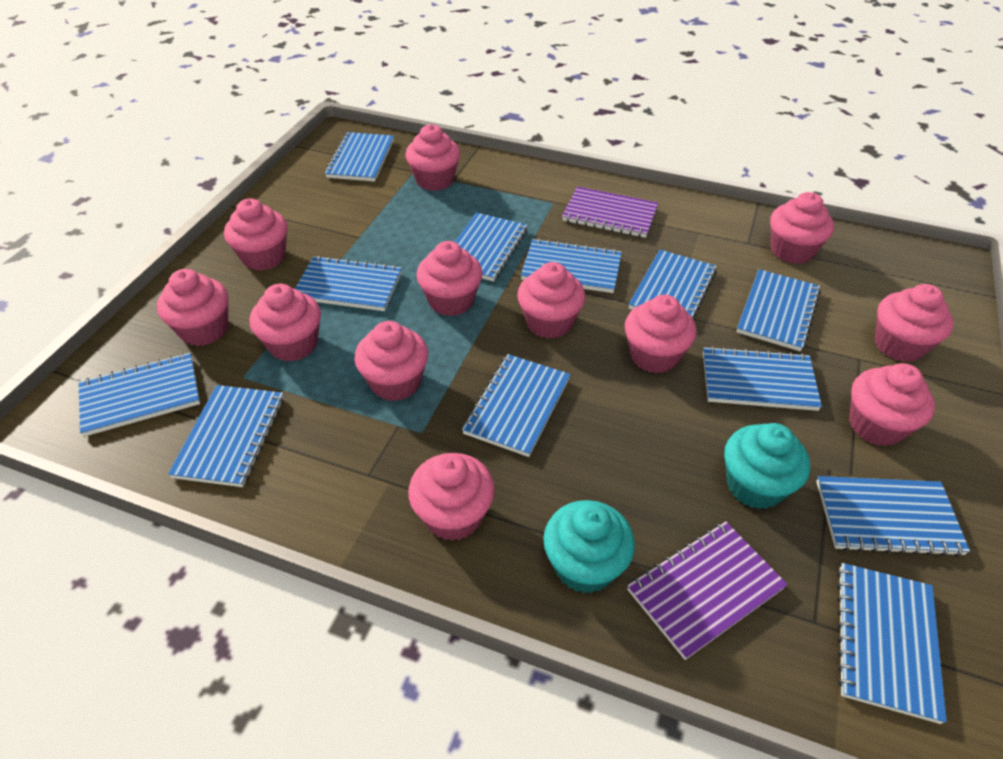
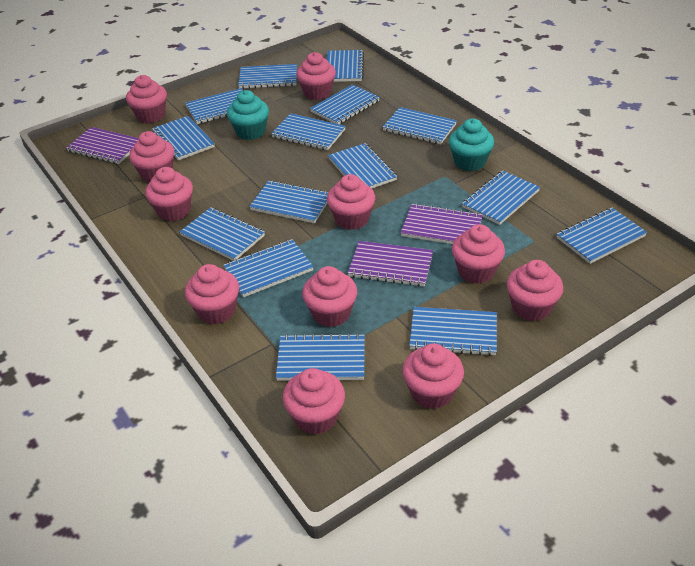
blue notebook: [78,353,200,437] [168,385,284,487] [295,256,402,311] [325,132,394,182] [455,212,527,282] [462,354,571,457] [521,239,622,293] [629,250,717,320] [703,346,822,411] [736,269,821,351] [816,476,970,557] [837,563,947,724] = 12 -> [152,116,215,160] [179,207,265,261] [185,88,243,124] [224,239,313,297] [238,64,297,89] [249,180,329,223] [271,113,346,150] [276,333,365,381] [310,84,380,124] [327,50,364,82] [328,143,397,188] [383,107,457,145] [409,307,497,356] [462,170,540,225] [557,208,647,264] = 15
pink cupcake: [157,269,229,346] [224,198,288,271] [249,284,321,362] [354,321,428,401] [405,124,460,191] [408,453,495,541] [416,241,483,316] [517,262,585,339] [625,295,697,373] [770,192,834,264] [849,363,935,446] [875,284,954,362] = 12 -> [126,75,167,123] [129,131,174,183] [145,167,193,221] [185,264,239,325] [283,368,345,435] [296,52,336,100] [302,266,357,327] [327,174,375,230] [402,343,464,409] [452,224,505,284] [507,260,563,321] = 11
purple notebook: [562,187,658,238] [627,521,788,660] = 2 -> [66,127,139,164] [348,241,433,287] [401,204,483,244] = 3

